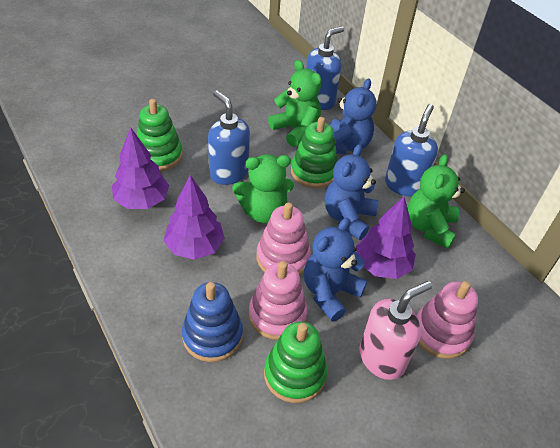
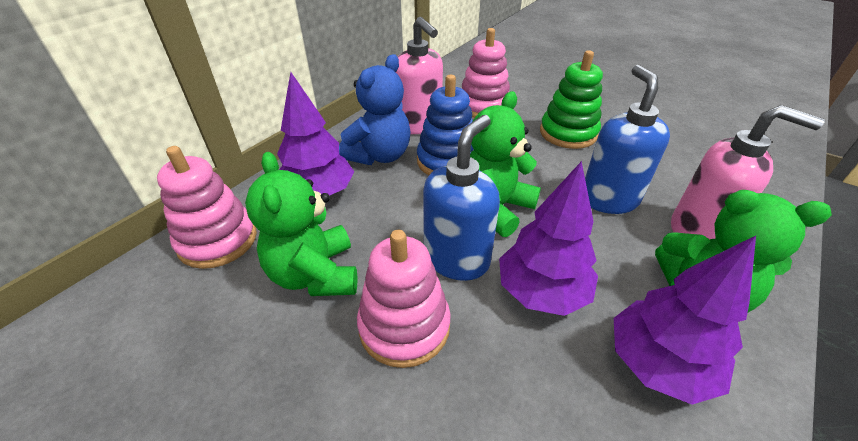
blue soap dispenser: [208,90,250,185] [306,26,344,110] [385,104,438,197] = 3 -> [423,115,500,281] [585,65,670,214] = 2
blue teddy bear: [304,218,367,322] [325,144,378,240] [330,79,377,154] = 3 -> [339,54,411,165] = 1
green stacking toy: [137,99,183,171] [264,322,327,403] [291,117,338,188] = 3 -> [540,50,603,149] = 1
pink soap dispenser: [360,281,432,380] = 1 -> [396,17,443,134] [671,105,825,240] = 2

